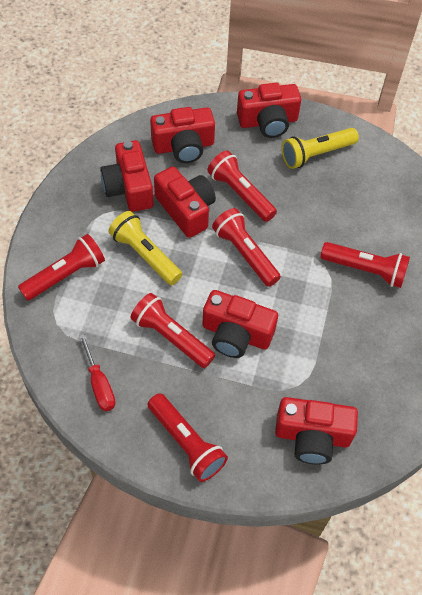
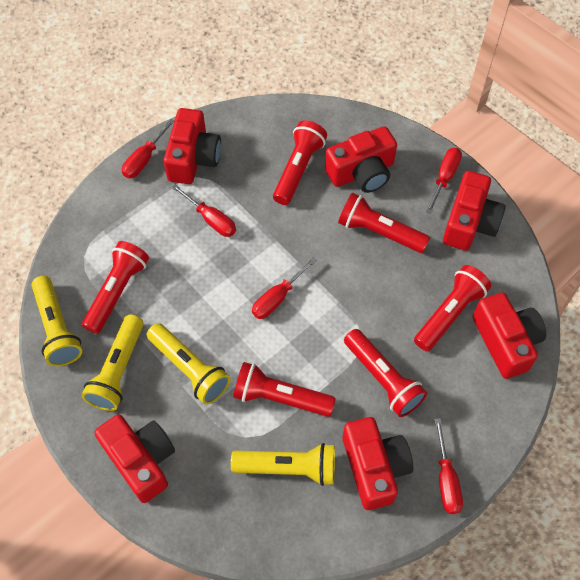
red screwdriver: [79,334,115,411] = 1 -> [122,119,175,178] [171,184,236,237] [252,257,317,319] [426,148,462,214] [435,418,463,514] = 5
yellow flashlight: [108,211,182,285] [281,128,359,169] = 2 -> [31,276,82,366] [81,314,144,411] [147,323,231,404] [231,443,335,486] = 4

